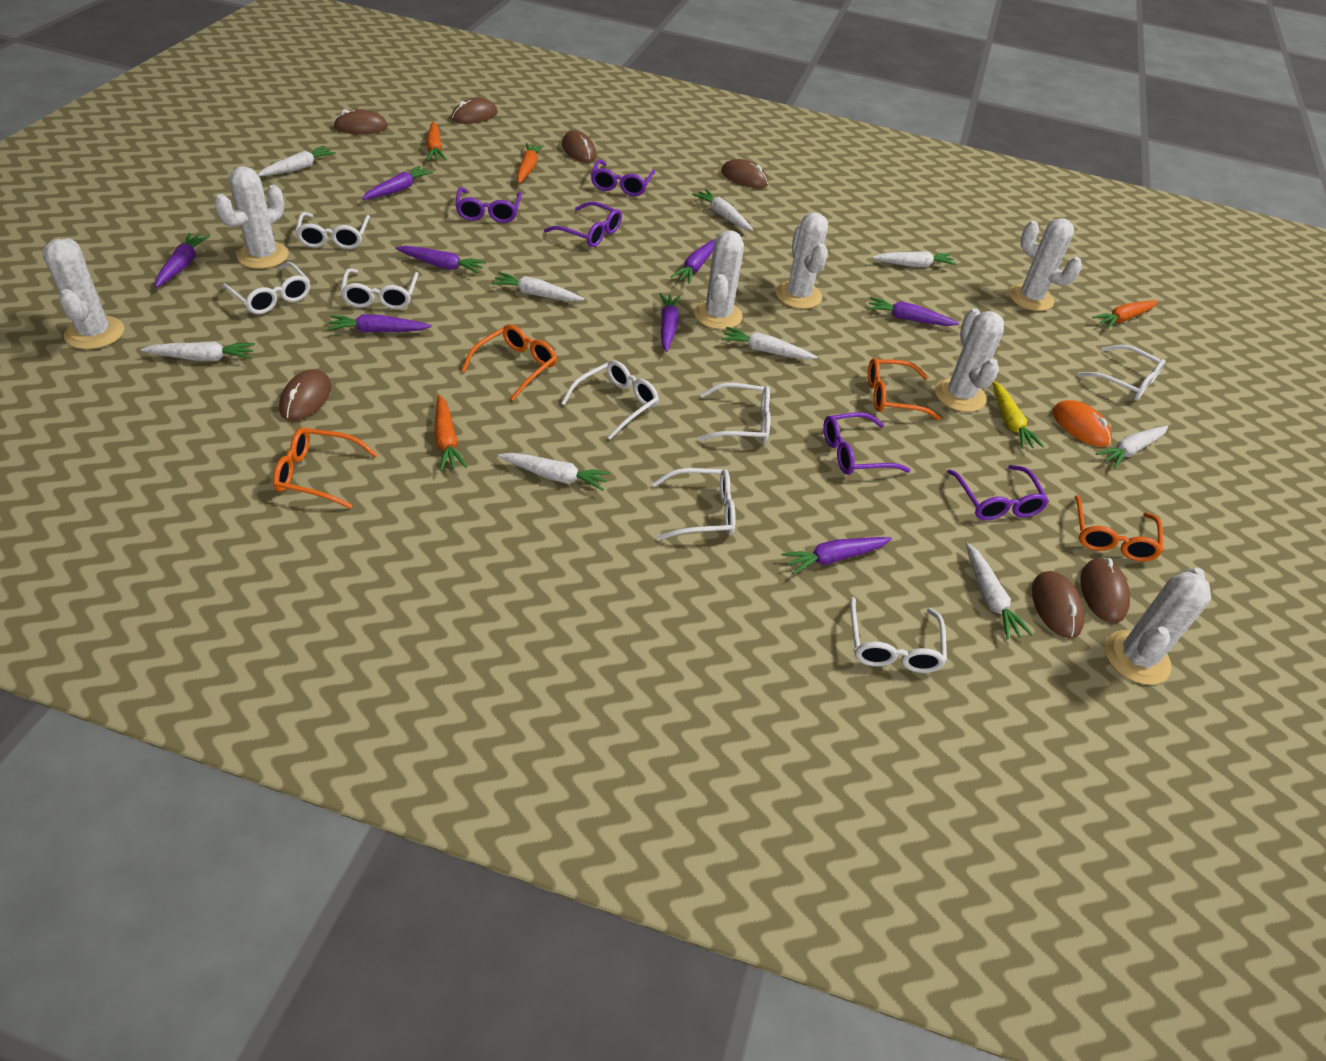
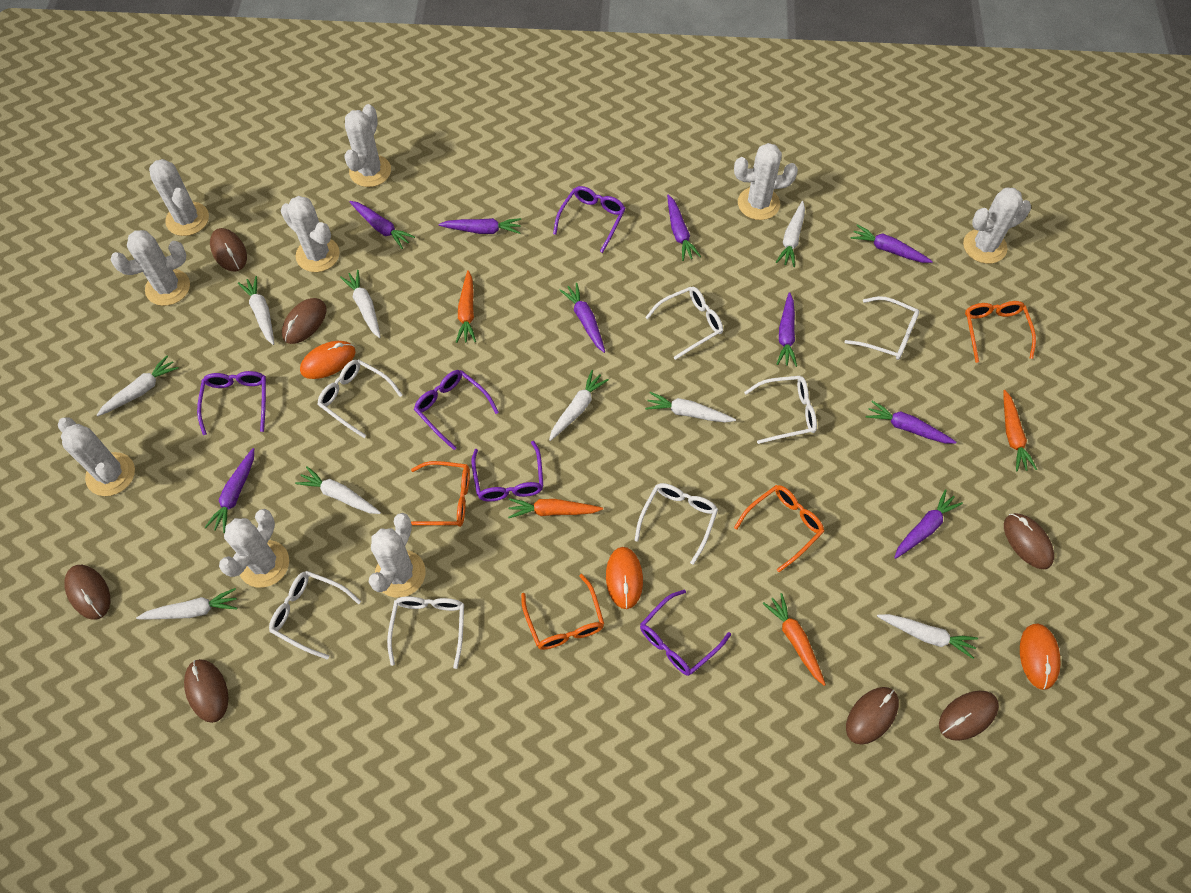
orange mouse: [1052,400,1112,447] = 1 -> [300,341,356,379] [606,547,643,609] [1020,624,1061,690] = 3
purple carrot: [155,233,210,287] [327,314,432,333] [362,166,433,200] [395,246,486,274] [660,293,681,352] [671,239,715,284] [782,537,892,575] [867,297,959,326] = 8 -> [205,448,254,533] [349,201,415,249] [438,218,521,234] [560,283,605,353] [667,195,701,261] [777,292,797,367] [850,224,933,263] [866,401,956,444] [894,489,963,559] = 9
white cactus: [42,238,124,349] [214,166,289,269] [694,230,744,330] [775,212,828,309] [935,308,1004,412] [1008,218,1082,311] [1105,568,1211,685] = 7 -> [58,417,135,496] [111,230,190,306] [149,159,209,236] [219,509,289,588] [281,196,340,272] [344,104,391,187] [369,513,426,598] [734,143,798,220] [963,188,1031,264] = 9
white glasses: [221,262,310,314] [295,212,370,249] [340,268,419,309] [561,360,659,439] [652,468,736,540] [698,383,771,443] [850,597,947,673] [1077,345,1166,400] = 8 -> [269,571,361,660] [317,359,403,438] [387,596,464,669] [634,483,718,565] [645,287,723,360] [744,376,817,444] [844,296,919,360] = 7
yellow carrot: [992,381,1044,449] = 1 -> none = 0

